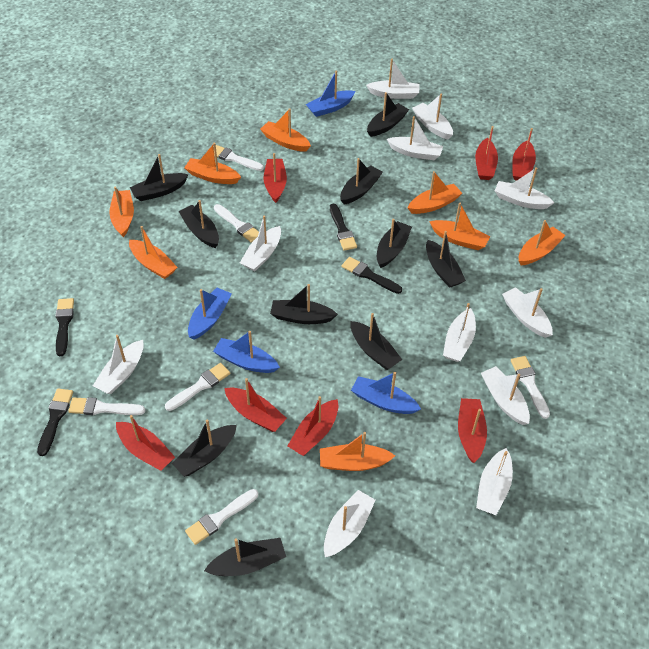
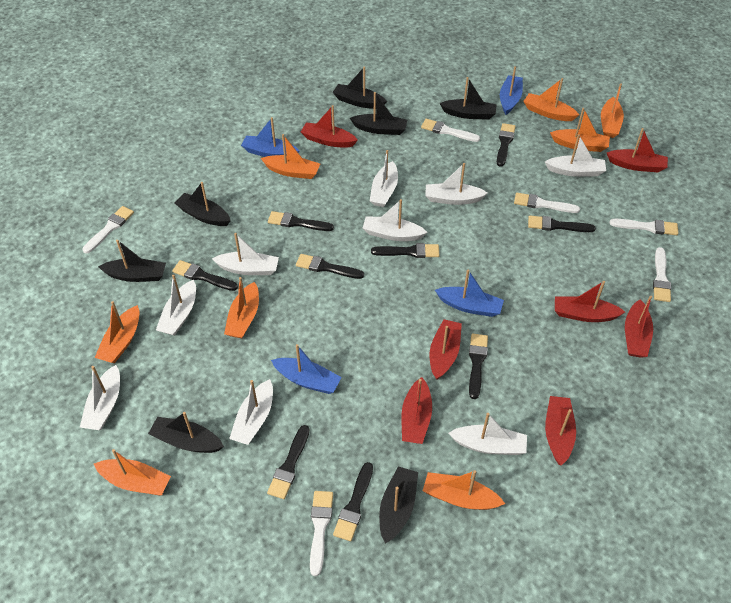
black boat: [130,154,189,201] [172,419,237,477] [179,200,219,248] [204,538,286,576] [270,284,338,324] [340,158,383,205] [350,313,402,370] [367,92,409,137] [377,219,412,268] [426,231,466,288] = 10 -> [98,240,166,282] [148,412,224,453] [175,182,231,226] [333,67,387,109] [350,92,407,135] [379,467,418,543] [439,77,497,120] = 7
black brush: [37,389,73,456] [55,298,74,356] [330,204,357,251] [342,257,402,294] = 4 -> [172,260,238,291] [267,425,309,499] [268,211,334,231] [296,254,364,279] [333,462,373,541] [371,243,439,258] [469,334,488,399] [497,123,516,167] [528,216,596,232] = 9
white boat: [93,335,144,394] [240,215,281,271] [324,490,376,557] [366,59,419,99] [387,116,443,160] [412,93,453,139] [443,303,476,362] [476,448,513,515] [481,366,530,425] [495,167,554,209] [502,287,553,338] = 11 -> [80,365,120,430] [156,274,196,336] [212,233,279,275] [229,379,273,445] [362,199,427,241] [370,150,398,207] [426,163,488,205] [449,413,527,455] [545,134,606,177] = 9

